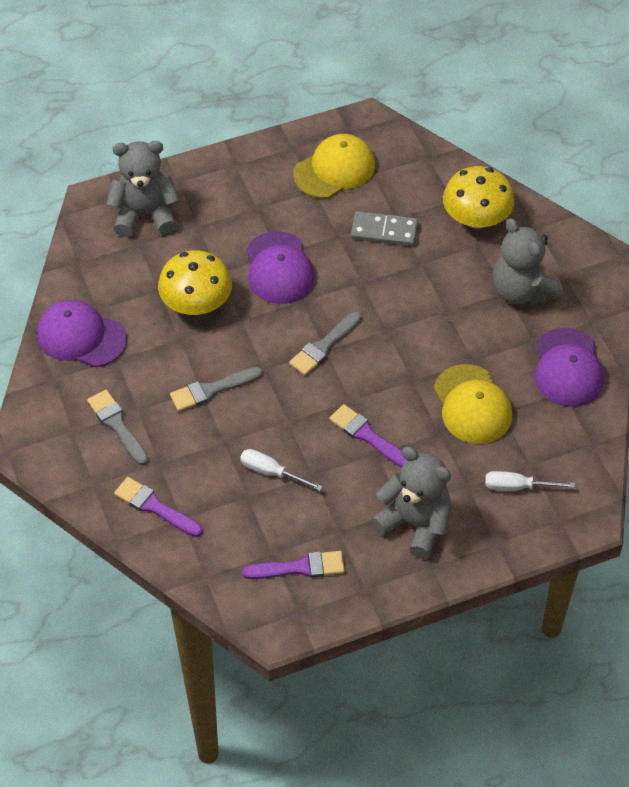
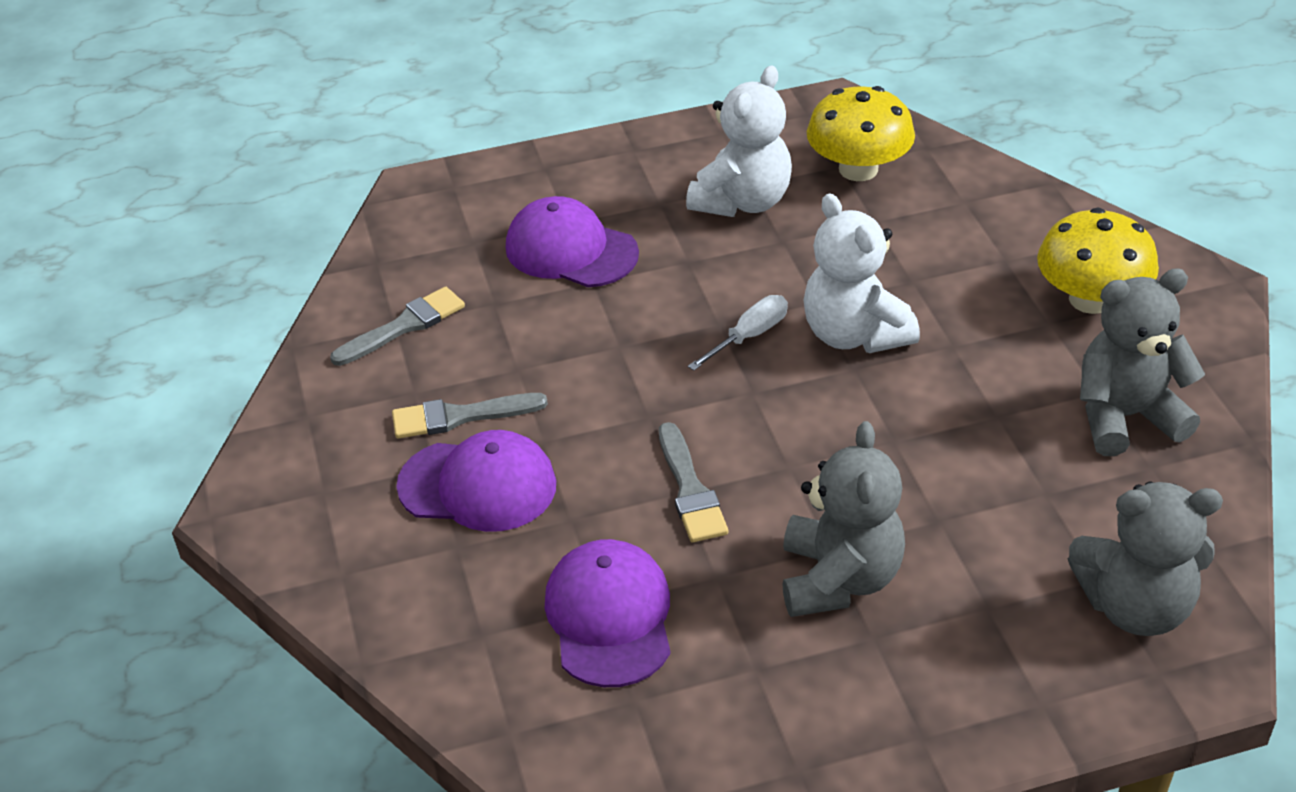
grey domino: [351,211,418,246] = 1 -> none = 0
purple brush: [114,477,203,537] [242,551,345,579] [329,404,406,468] = 3 -> none = 0
white screwdriver: [240,449,323,491] [485,471,575,491] = 2 -> [688,295,788,371] = 1
white teddy bear: none = 0 -> [686,65,792,217] [804,193,920,353] = 2
yellow cap: [293,134,375,198] [434,364,512,444] = 2 -> none = 0

